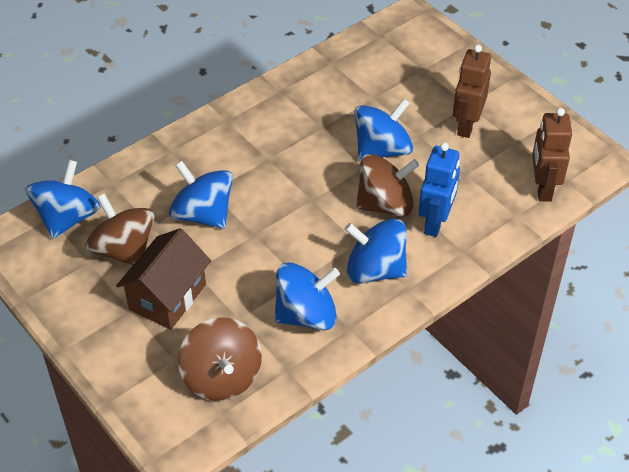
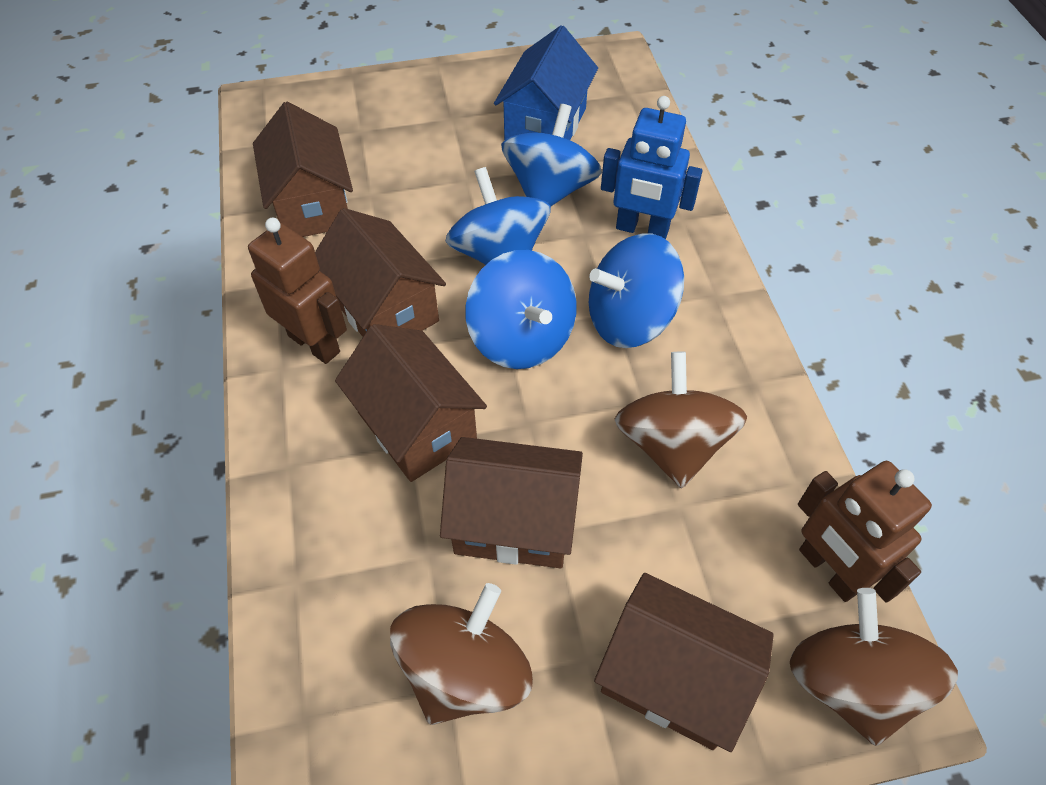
blue house: none = 0 -> [494,25,598,140] = 1
blue spinning top: [25,160,101,239] [169,161,233,229] [274,262,340,330] [345,218,407,284] [354,98,413,161] = 5 -> [445,167,551,265] [465,250,577,369] [501,104,602,206] [589,233,684,348] = 4
brown house: [116,228,211,330] = 1 -> [253,102,353,237] [315,208,446,337] [335,324,487,482] [440,437,583,569] [594,573,774,752] = 5

